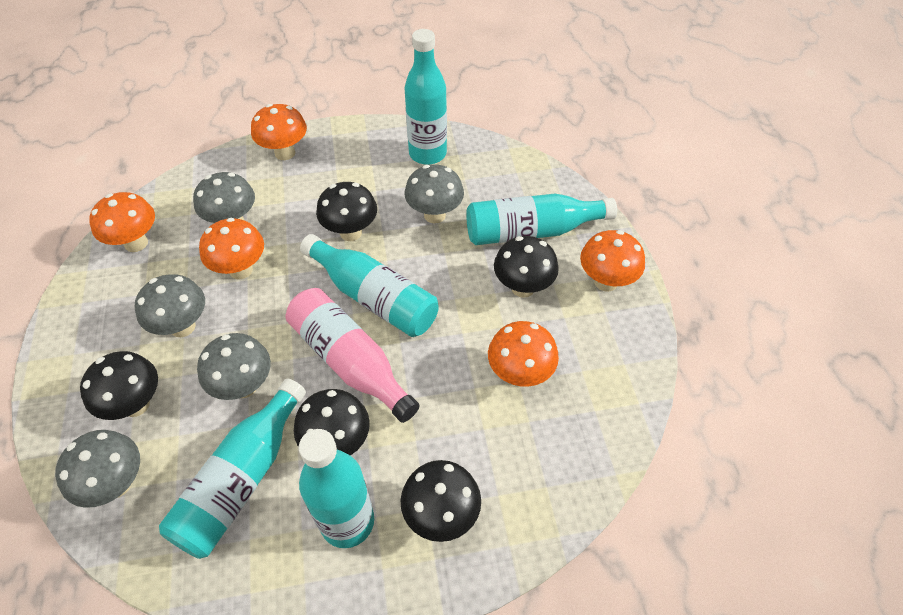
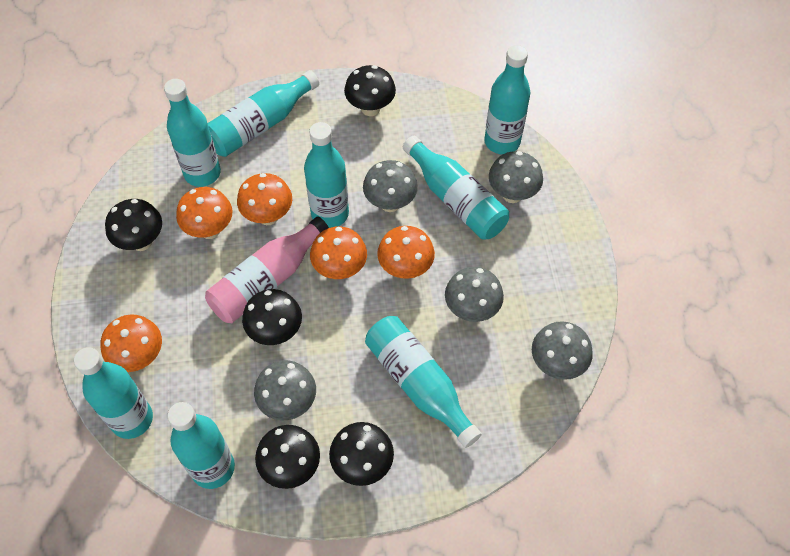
turquoise bottle: [159,378,306,559] [299,429,374,548] [300,234,439,337] [404,29,447,165] [466,193,617,245] = 5 -> [74,347,153,439] [164,79,221,187] [168,402,235,489] [208,70,319,157] [304,122,349,228] [365,316,482,448] [403,136,509,240] [484,45,530,154] = 8

